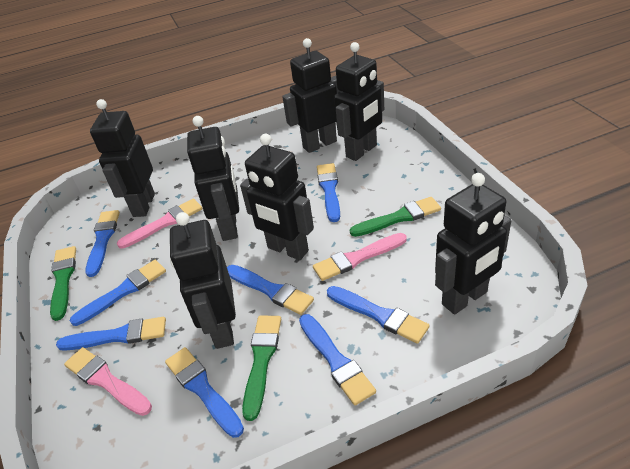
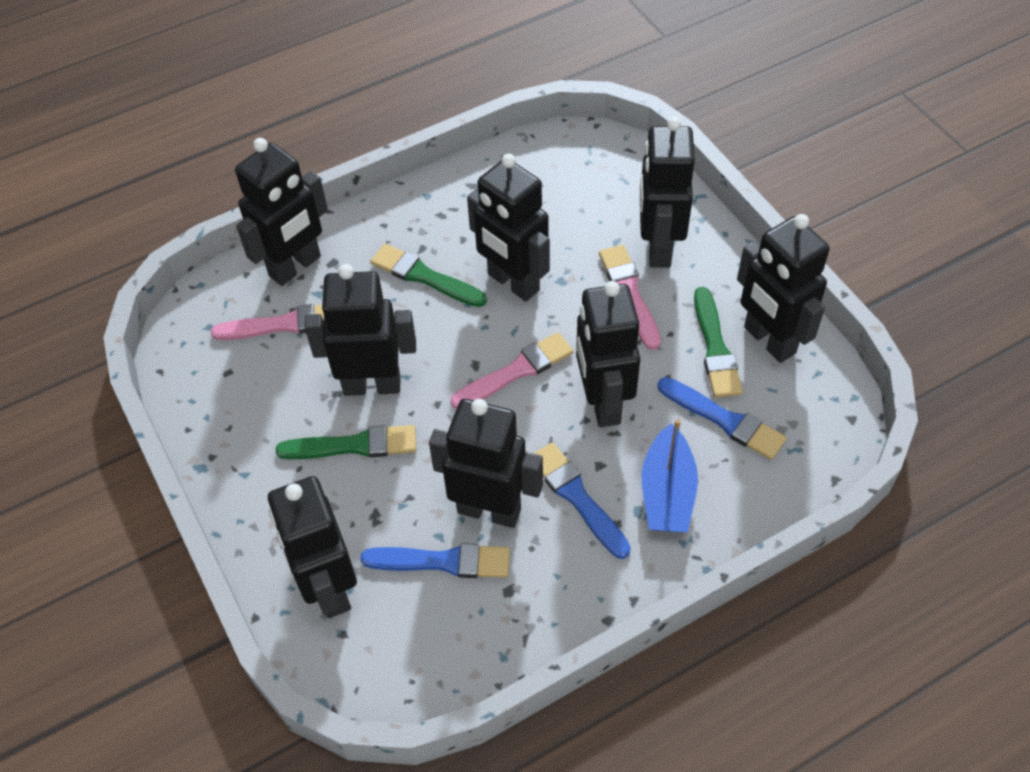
black robot: [90,99,155,217] [170,212,236,349] [187,116,239,241] [240,134,314,260] [282,38,340,153] [334,42,384,161] [435,173,511,315] = 7 -> [235,138,328,286] [268,476,357,618] [304,264,416,396] [429,399,543,528] [467,154,550,301] [576,281,640,427] [640,117,695,268] [737,214,830,363] = 8
blue boat: none = 0 -> [642,419,698,532] = 1
blue brush: [56,317,166,351] [70,260,166,326] [85,210,120,277] [165,347,244,438] [227,265,314,315] [299,314,376,405] [317,163,340,222] [327,286,429,344] = 8 -> [360,543,510,578] [533,442,631,559] [658,377,786,460] = 3

